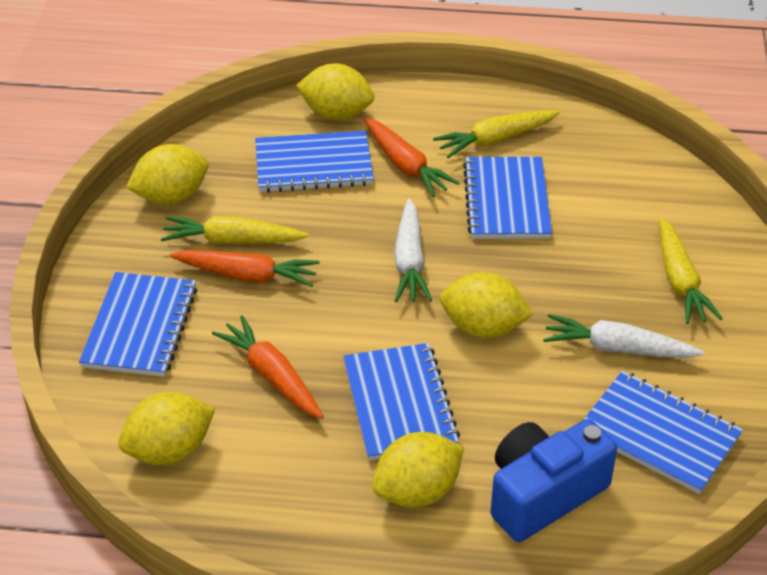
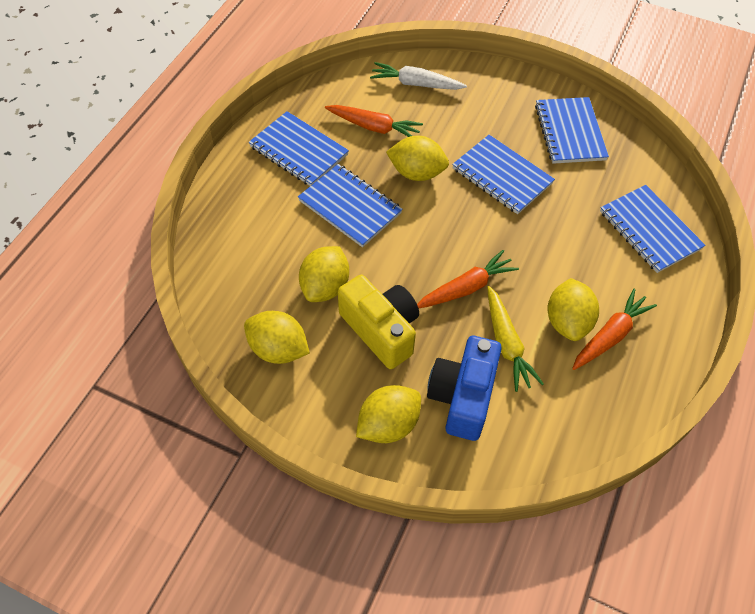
white carrot: [394,199,432,302] [543,314,704,358] = 2 -> [370,62,467,90] = 1
yellow camera: none = 0 -> [338,275,419,369] = 1
yellow carrot: [161,216,309,244] [433,110,560,158] [659,217,723,324] = 3 -> [487,286,544,392] = 1

